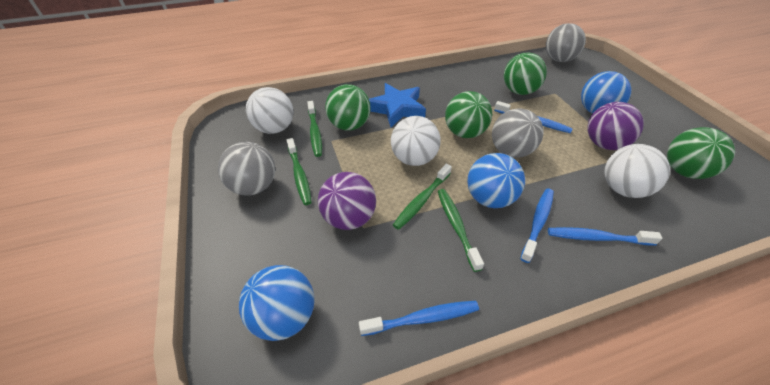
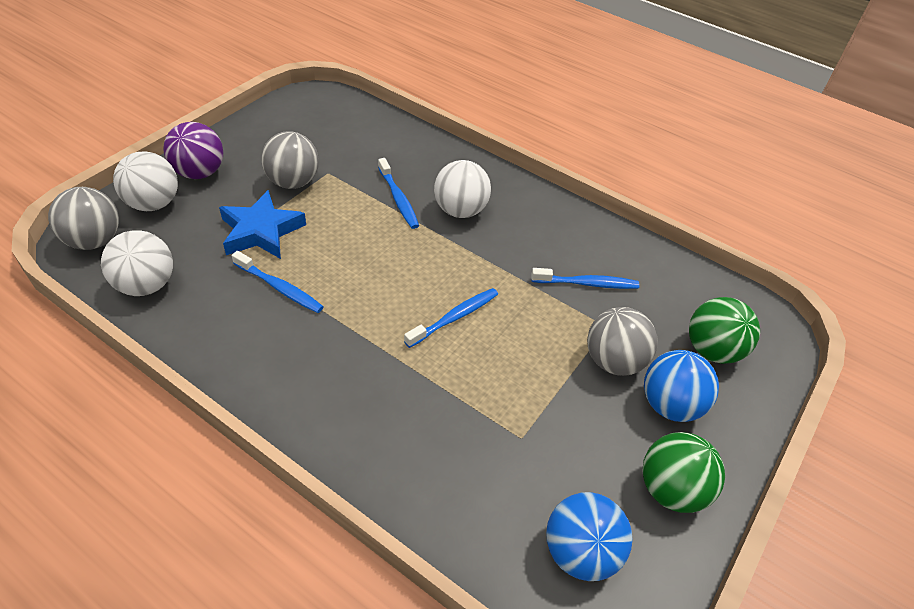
blue ball: [239,265,314,341] [468,153,525,208] [581,71,631,114] = 3 -> [546,492,633,581] [644,350,719,422] = 2
green ball: [325,84,371,131] [445,91,492,138] [504,53,547,95] [667,127,735,179] = 4 -> [642,432,725,513] [689,297,760,364] = 2
green toothbrush: [286,138,312,205] [307,101,322,157] [393,164,452,230] [438,189,484,272] = 4 -> none = 0
purple ball: [318,172,376,230] [587,102,644,150] = 2 -> [163,122,223,179] = 1

